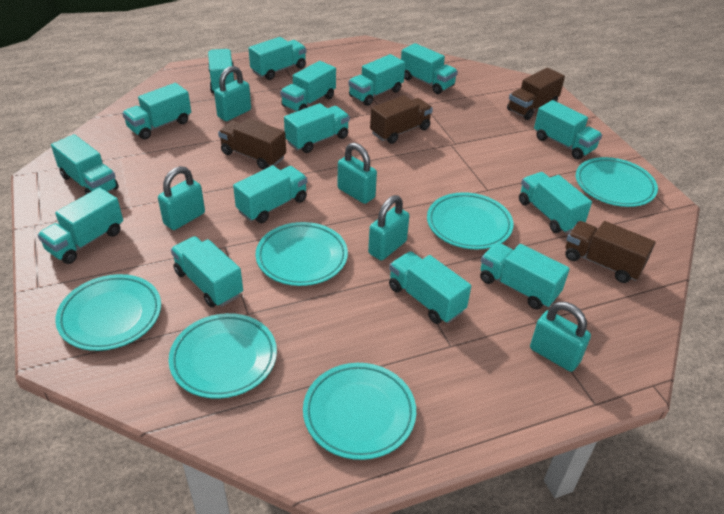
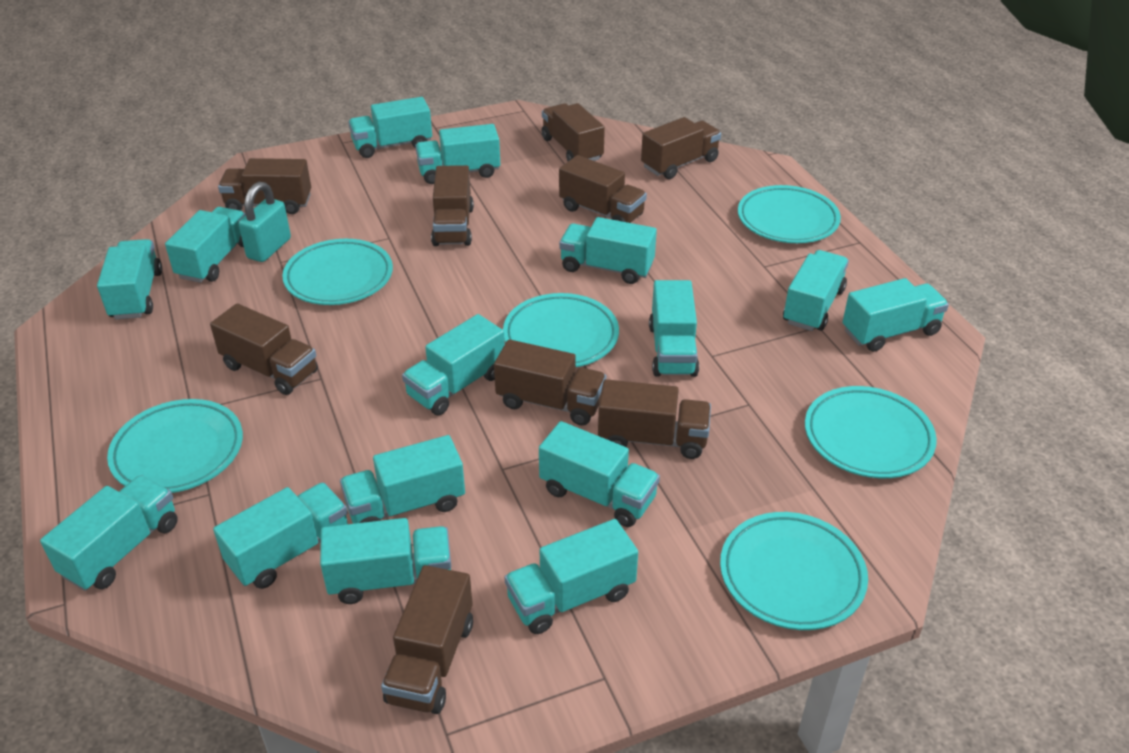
brown truck: [218,118,286,170] [370,95,433,144] [507,68,565,120] [565,221,655,283] = 4 -> [210,303,318,395] [218,158,311,214] [381,565,473,714] [431,165,474,246] [494,339,606,426] [541,103,605,161] [559,155,647,223] [598,379,711,459] [641,117,721,179] = 9
turquoise padlock: [158,166,205,230] [214,66,251,121] [338,143,377,204] [368,195,409,260] [530,302,591,372] = 5 -> [238,182,291,262] = 1

